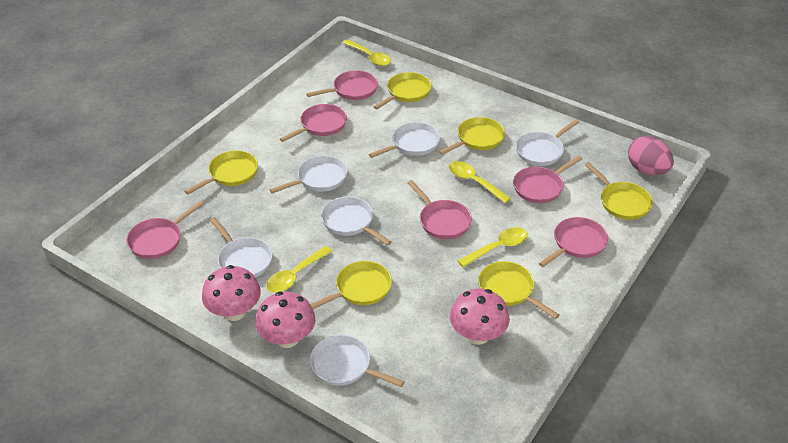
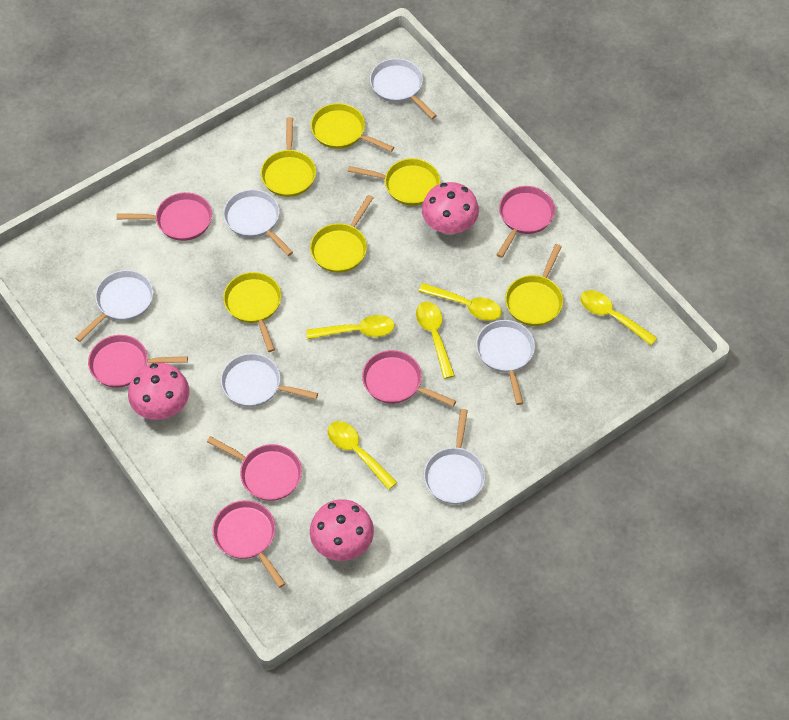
pink egg: [628,136,674,175] = 1 -> none = 0
yellow spoon: [266,246,332,293] [343,39,391,66] [449,161,511,203] [458,227,528,267] = 4 -> [306,315,395,340] [327,421,397,490] [416,302,455,379] [418,283,502,321] [580,290,657,345] = 5

